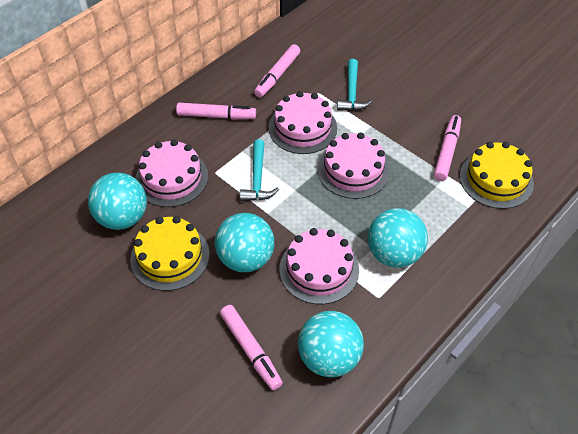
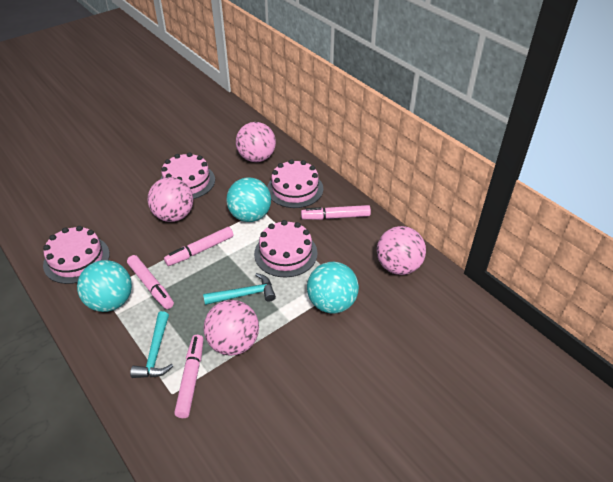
pink ball: none = 0 -> [148,177,193,222] [204,300,259,356] [236,122,276,162] [377,226,426,275] = 4
turquoise ball: [88,173,147,230] [215,213,274,272] [298,311,364,377] [368,208,428,268] = 4 -> [77,260,132,312] [226,177,271,222] [307,262,359,314] = 3
yellow cake: [130,216,210,291] [460,142,534,209] = 2 -> none = 0

